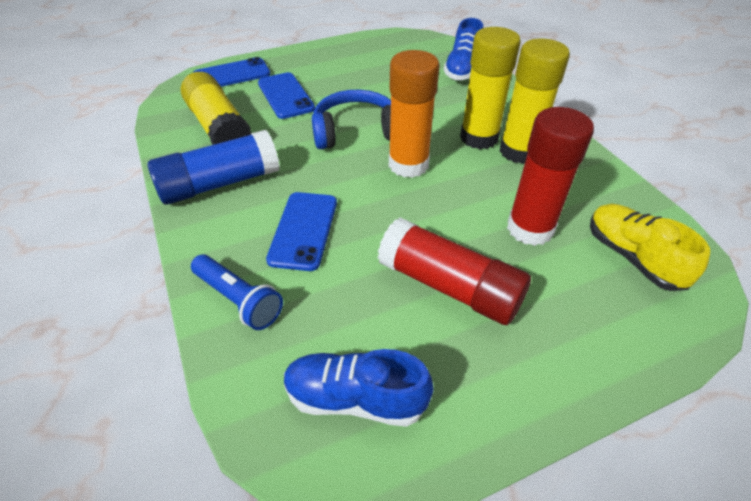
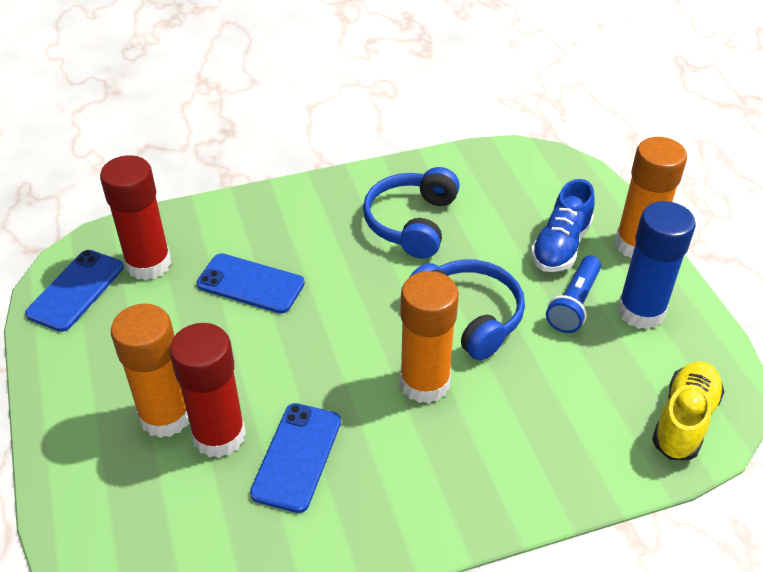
blue headphones: [312,90,391,149] = 1 -> [363,167,460,259] [410,260,525,360] = 2
blue shoe: [284,349,434,427] [444,18,483,80] = 2 -> [531,179,595,272] = 1
orange glue stick: [389,50,440,178] = 1 -> [111,304,189,438] [400,271,459,404] [615,137,687,259] = 3
yellow glue stick: [181,72,251,145] [460,27,521,149] [500,38,570,164] = 3 -> none = 0

